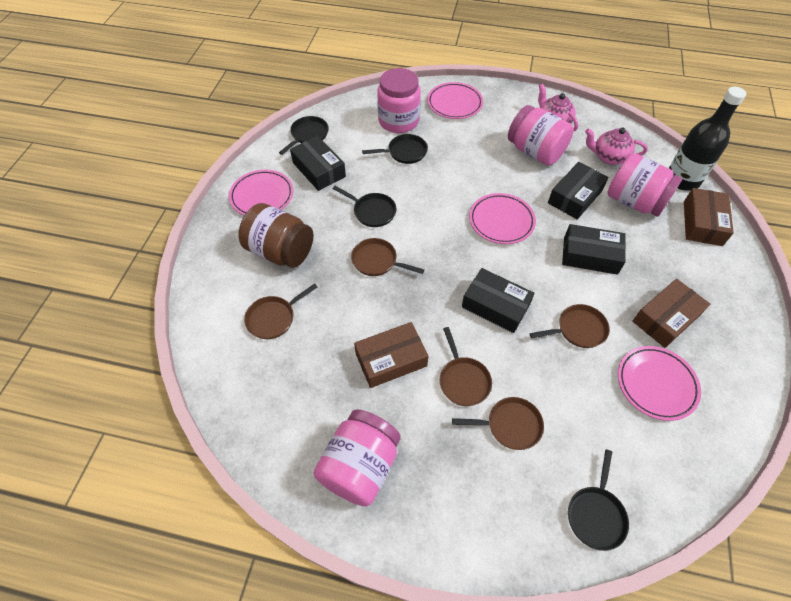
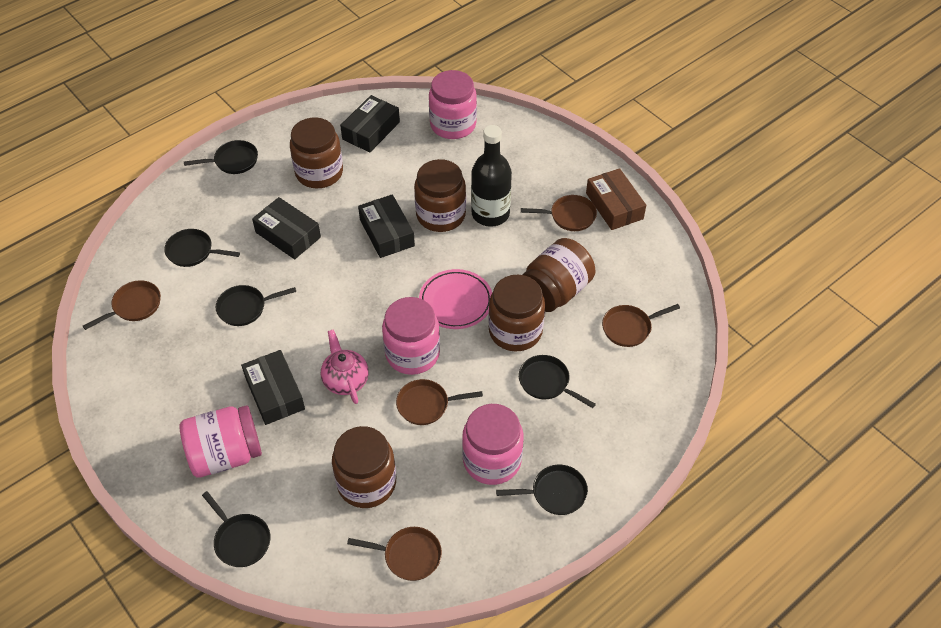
black pan: [279,116,329,155] [333,186,396,227] [362,134,428,164] [568,449,629,551] = 4 -> [164,229,240,267] [184,140,258,174] [202,491,271,567] [216,285,296,326] [496,465,588,515] [519,355,596,408] = 6
brown box: [354,322,428,388] [632,279,710,348] [684,188,734,246] = 3 -> [586,168,646,230] = 1
brown jar: [238,203,313,268] = 1 -> [290,117,343,189] [332,426,396,508] [414,159,466,232] [488,275,545,351] [522,238,596,312] = 5
pink plate: [229,170,293,215] [427,82,483,119] [469,193,536,244] [618,346,701,421] = 4 -> [419,269,492,329] = 1
pink teapot: [538,84,578,131] [585,128,648,165] = 2 -> [321,329,369,404] = 1

